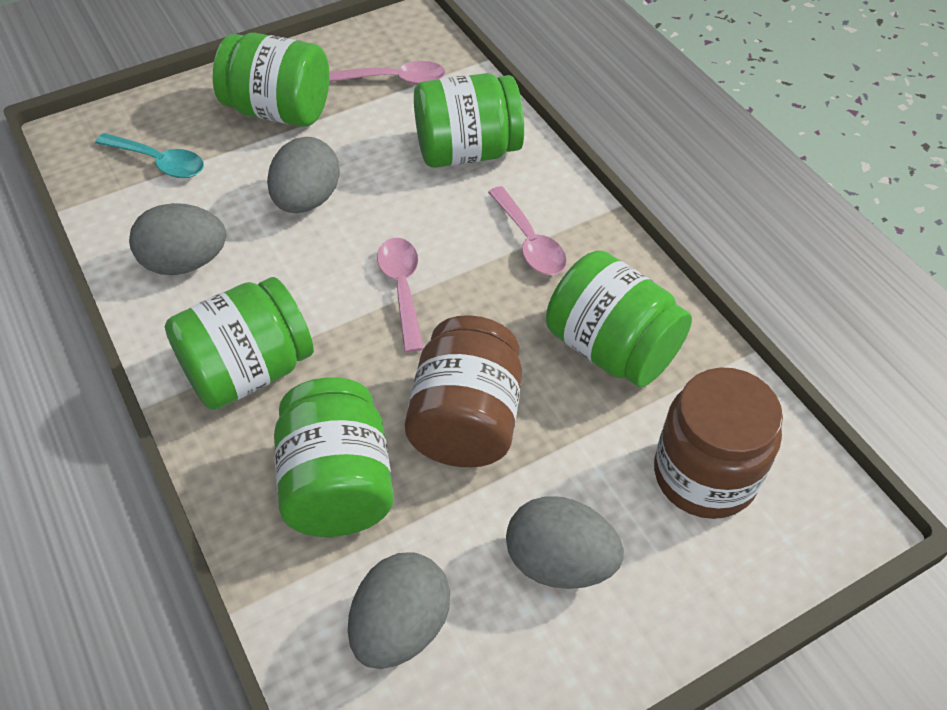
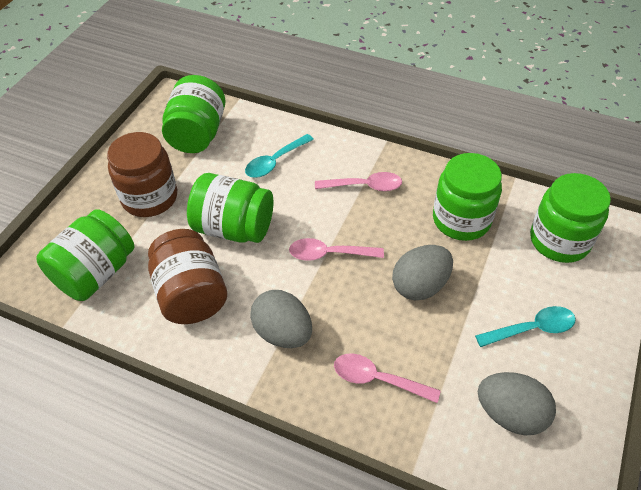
grey egg: [129,203,226,275] [267,137,340,213] [348,552,450,669] [506,496,624,589] = 4 -> [250,290,312,348] [392,245,453,301] [478,372,556,435] = 3
turquoise spoon: [95,133,204,178] = 1 -> [245,134,314,178] [475,306,576,347] = 2

